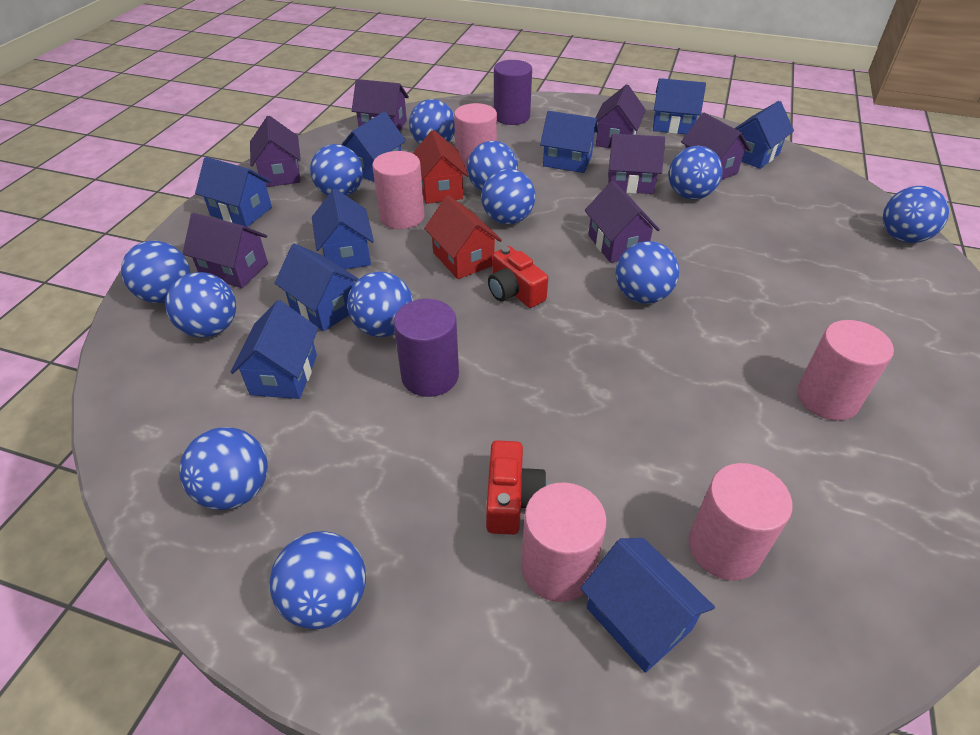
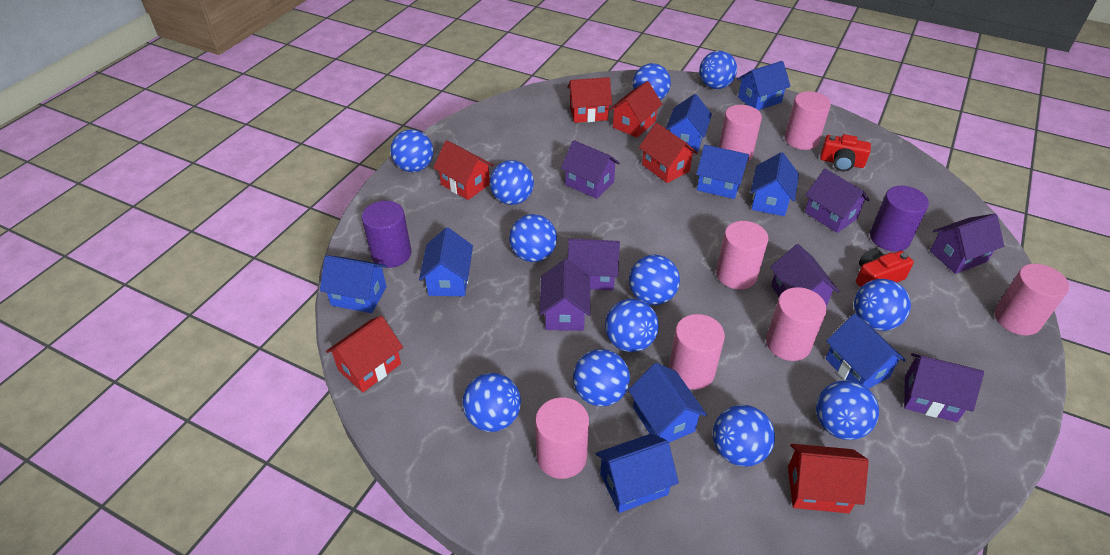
pink cylinder: [372,151,425,229] [454,103,497,173] [521,482,607,602] [688,463,792,581] [797,320,894,420] = 5 -> [535,397,589,479] [669,314,725,390] [716,221,768,289] [719,105,762,161] [766,287,827,361] [785,91,831,150] [994,264,1069,335] = 7
red house: [413,130,469,204] [424,195,502,279] = 2 -> [326,316,403,392] [433,140,494,200] [567,77,612,123] [609,81,663,138] [639,123,698,183] [788,444,869,513] = 6

